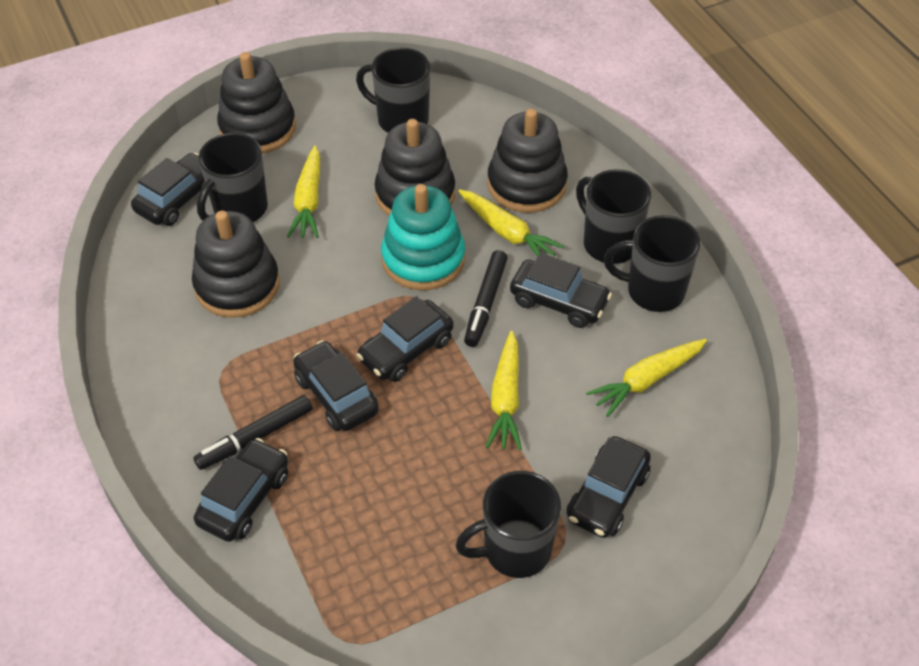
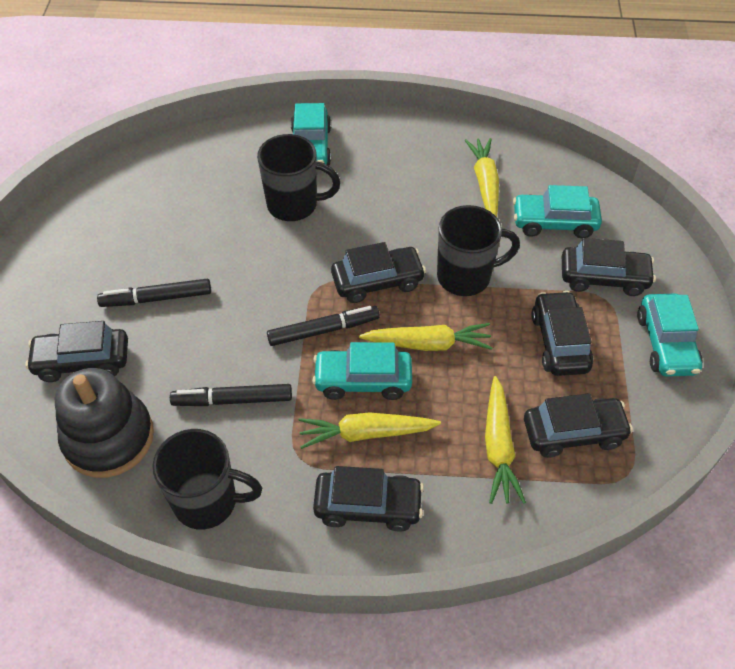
black marker: [193,395,313,470] [464,250,508,347] = 2 -> [97,279,211,307] [170,384,292,406] [267,306,380,346] = 3
black mug: [197,133,268,222] [356,48,430,133] [455,471,561,578] [576,169,651,264] [604,215,701,312] = 5 -> [152,429,262,530] [257,134,340,221] [437,205,520,296] = 3
black stacking toy: [192,211,280,318] [217,52,296,154] [374,119,455,216] [487,109,568,213] = 4 -> [55,368,154,478] = 1
turquoise car: none = 0 -> [291,103,331,166] [312,342,412,400] [513,185,602,238] [637,293,702,377] = 4
turquoise stacking toy: [381,184,465,290] = 1 -> none = 0

